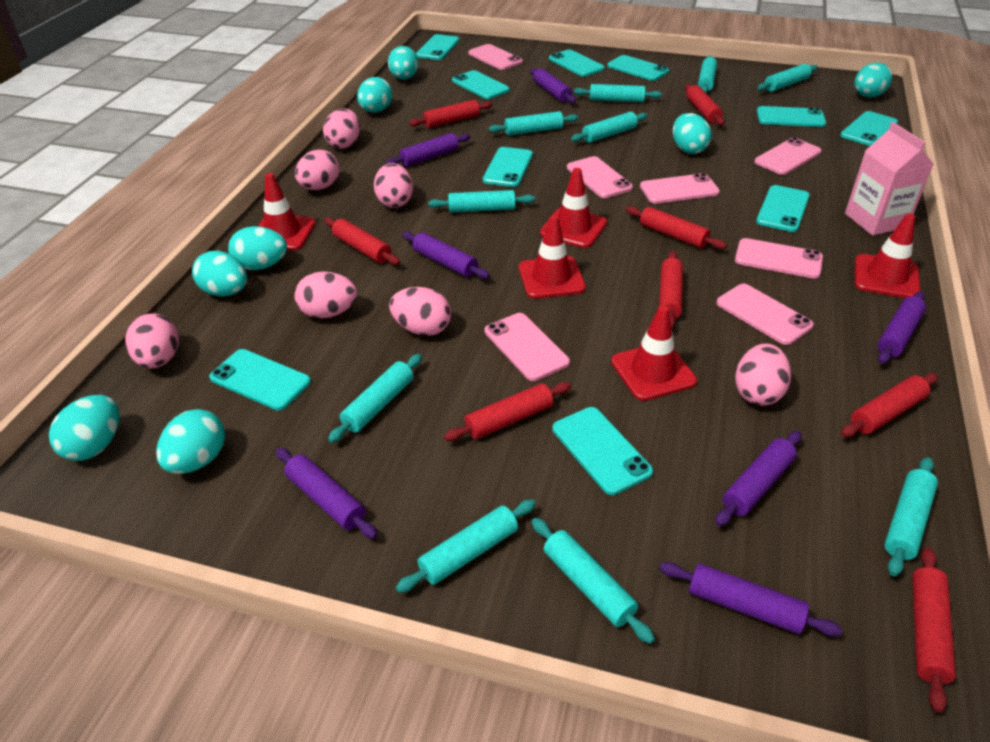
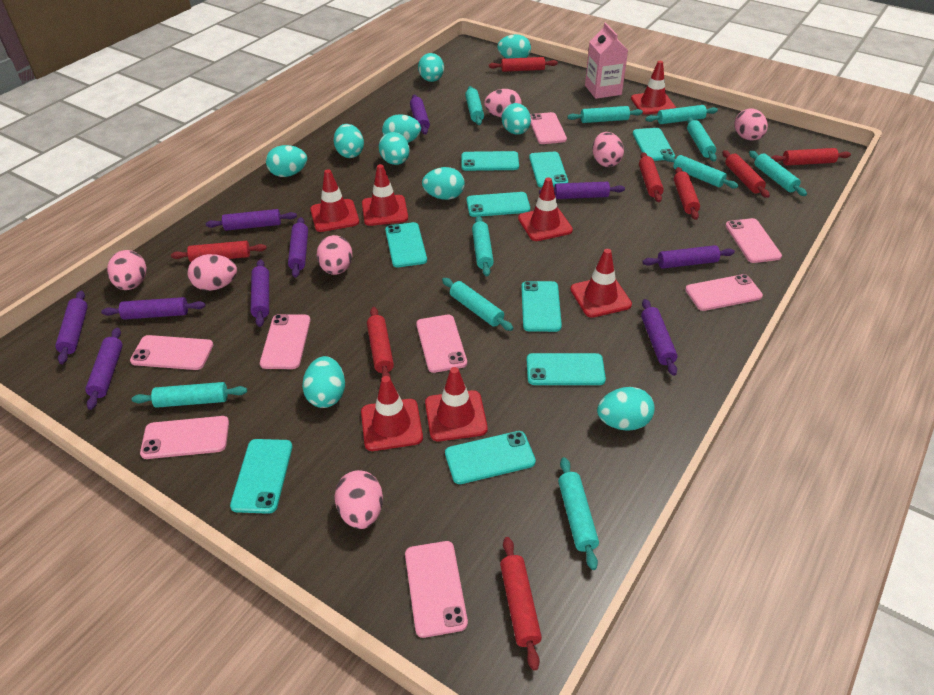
pink phone: [468,44,523,70] [485,313,570,381] [567,156,633,198] [640,173,720,204] [716,284,814,345] [735,238,823,279] [754,137,822,175] = 7 -> [130,335,213,370] [140,416,229,459] [260,314,311,369] [405,541,468,638] [416,315,467,373] [530,112,567,144] [685,274,763,311] [725,218,782,263] = 8
purple rolling pin: [276,448,378,539] [386,133,470,167] [402,231,490,279] [530,68,576,103] [660,562,842,637] [715,431,801,526] [878,291,926,364] = 7 -> [55,291,88,364] [85,328,123,410] [101,297,206,320] [206,209,297,231] [251,259,269,327] [288,217,308,278] [410,95,430,135] [539,182,625,199] [641,299,678,376] [642,245,735,269] = 10
red traffic cone: [258,173,316,251] [519,215,586,299] [540,168,607,248] [611,305,697,401] [855,214,920,298] = 5 -> [310,169,359,232] [361,376,423,451] [362,164,408,226] [425,367,488,441] [518,177,573,241] [570,249,632,318] [631,61,676,114] = 7
turquoise egg: [49,395,120,461] [156,409,225,474] [192,251,247,297] [228,226,287,270] [357,77,392,112] [388,46,419,80] [672,113,712,154] [854,63,892,97] = 8 -> [266,145,307,177] [302,356,345,408] [334,124,364,158] [379,132,410,165] [382,114,421,143] [418,53,444,82] [422,167,465,200] [497,34,531,58] [502,103,531,135] [597,387,655,431] = 10
turquoise phone: [209,349,311,411] [416,34,459,60] [452,70,510,99] [483,147,533,187] [549,49,605,77] [552,407,653,495] [607,55,669,81] [756,185,810,232] [757,106,826,127] [840,111,898,146] = 10 -> [230,439,292,514] [385,222,427,267] [445,431,536,484] [461,151,519,171] [467,192,530,217] [521,281,562,332] [527,353,606,385] [529,152,568,187] [633,128,675,161] = 9

